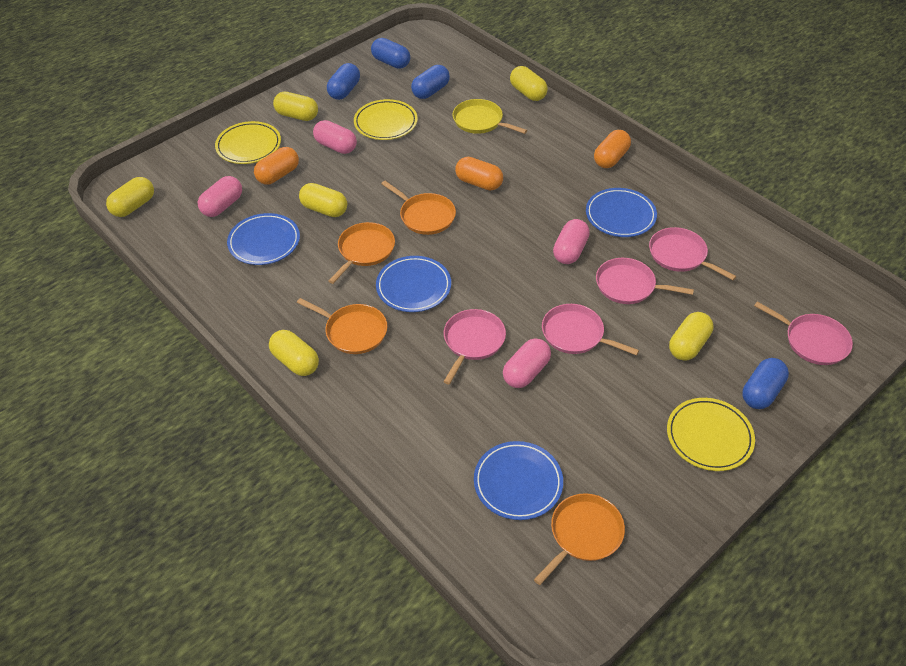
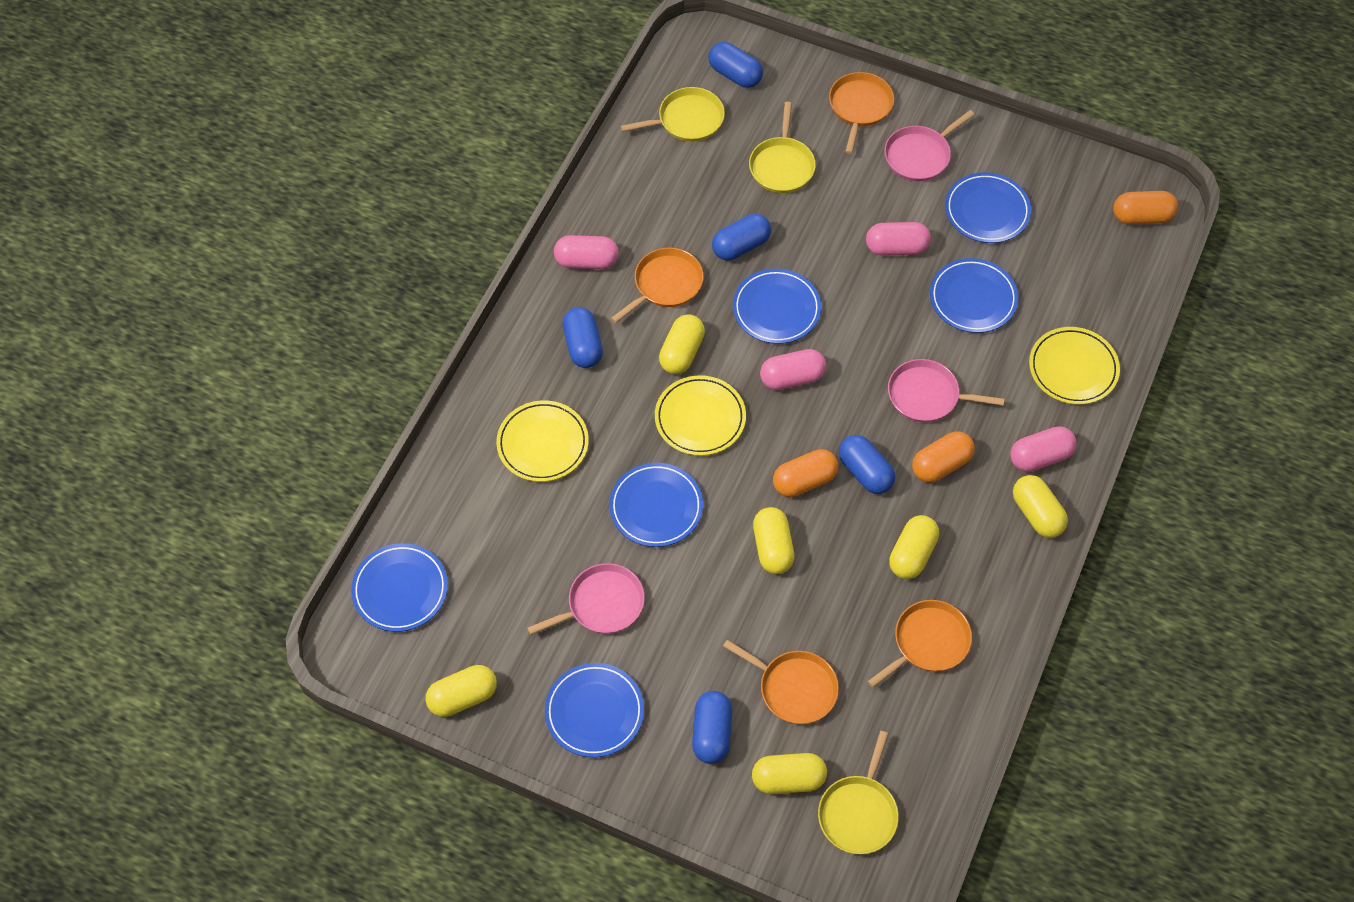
blue capsule: [327,63,360,100] [371,38,410,69] [411,65,450,99] [742,358,789,409] = 4 -> [563,307,603,368] [692,691,732,764] [708,42,763,88] [712,214,771,260] [839,435,895,494] = 5
blue plate: [227,213,300,265] [376,256,451,312] [474,441,563,520] [586,188,657,237] = 4 -> [351,543,448,632] [545,663,644,757] [609,463,703,547] [733,269,821,344] [930,258,1018,333] [945,172,1031,243] = 6
pink pan: [443,309,506,384] [542,304,639,356] [596,258,694,304] [649,227,736,280] [754,302,853,365] = 5 -> [527,563,645,635] [884,110,975,181] [888,359,1004,422] = 3
yellow pan: [453,99,527,134] = 1 -> [621,87,725,142] [749,102,816,193] [818,731,899,854] = 3

